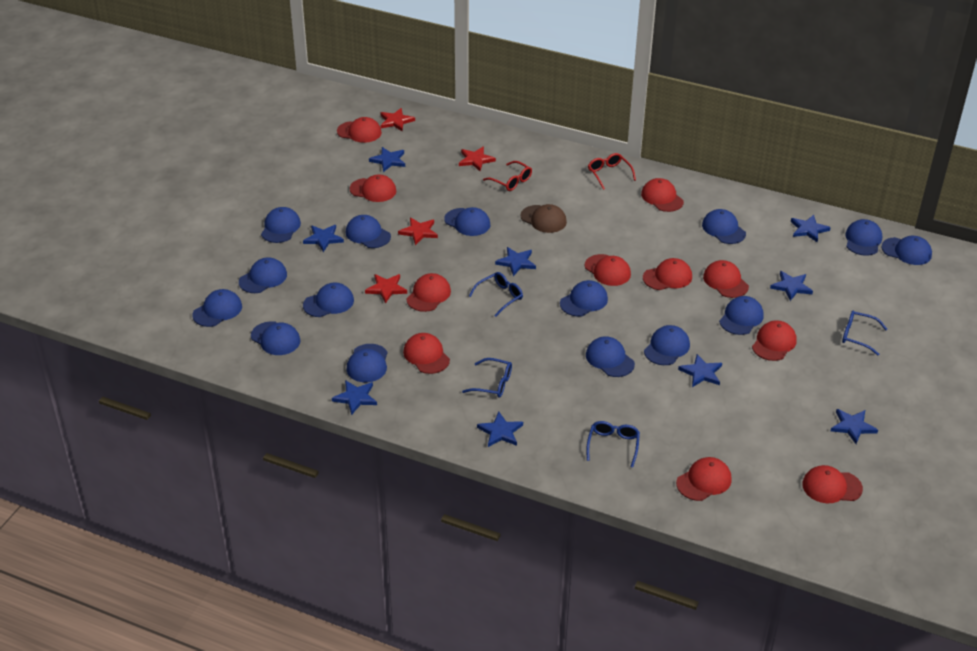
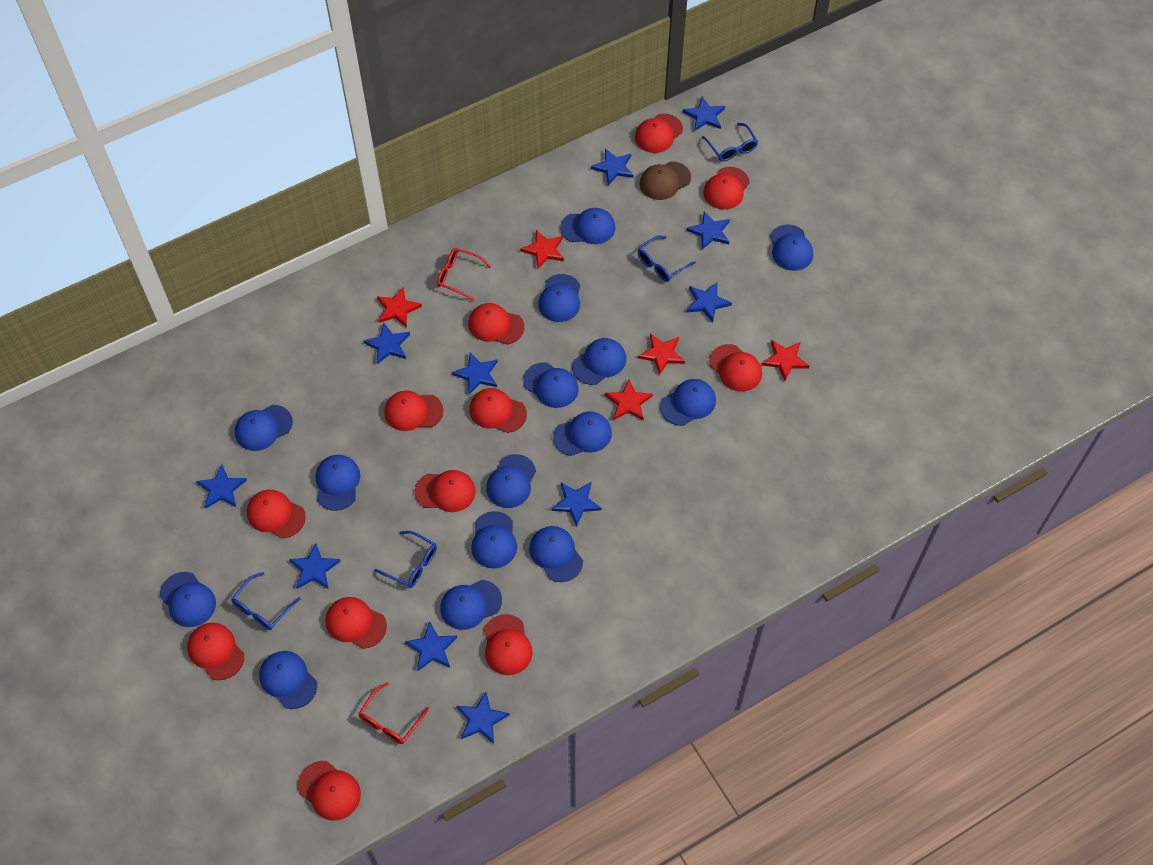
blue star: [303,225,344,252] [332,380,377,415] [369,147,405,172] [477,412,523,447] [495,247,536,276] [678,354,722,387] [770,271,813,301] [791,215,831,242] [831,409,878,444] = 9 -> [196,464,247,509] [289,543,341,589] [363,323,410,364] [405,621,458,671] [452,352,498,394] [457,692,510,744] [551,482,601,527] [591,148,633,185] [683,97,725,131] [686,211,730,250] [686,283,732,323] = 11
red cap: [337,117,382,143] [350,175,396,202] [403,333,450,374] [407,273,451,312] [585,254,631,286] [641,178,684,212] [643,258,692,290] [676,457,732,501] [703,260,749,298] [752,320,797,361] [802,465,863,503] = 11 -> [187,623,244,680] [247,489,306,538] [298,761,361,820] [325,597,387,649] [384,391,443,431] [415,470,476,512] [468,303,525,345] [469,388,527,433] [484,614,532,675] [635,114,683,153] [703,167,750,210] [709,344,762,392] = 12
red star: [365,274,407,304] [380,108,415,132] [398,217,438,245] [459,147,496,171] = 4 -> [377,287,422,327] [520,230,564,269] [605,379,653,421] [638,334,685,375] [762,340,809,381] = 5

